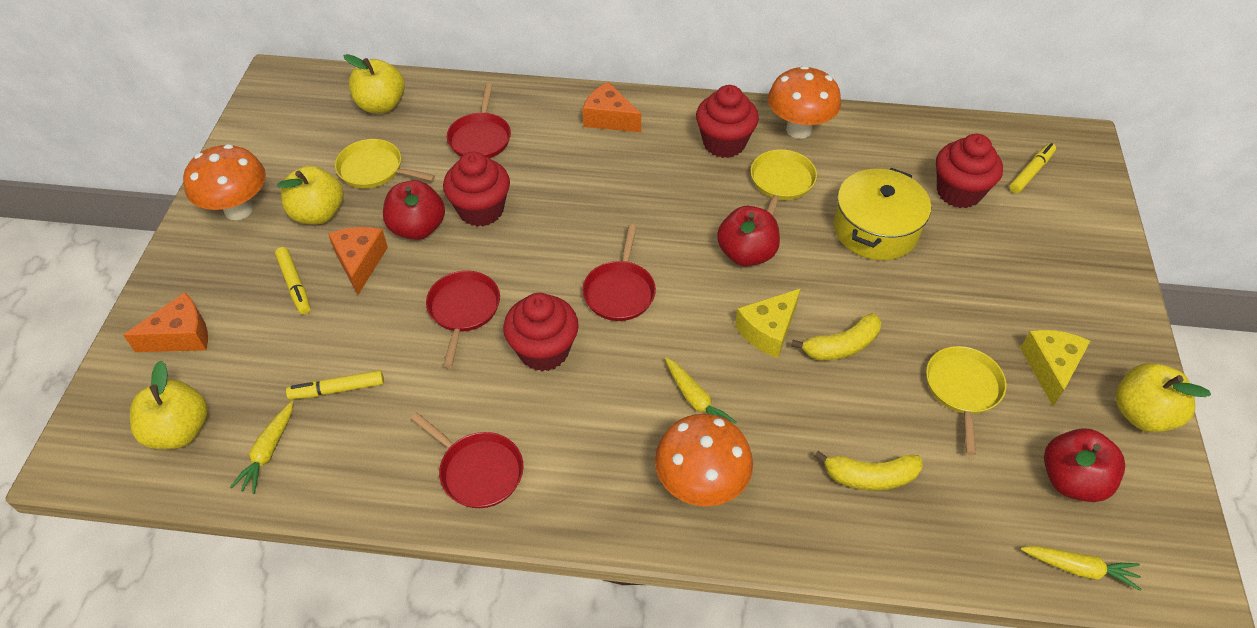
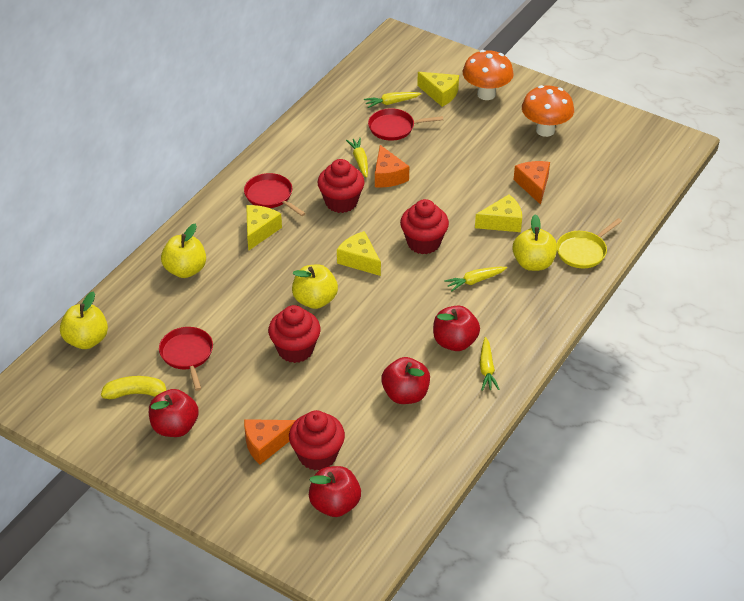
orange mushroom: [183,144,266,220] [655,414,753,506] [768,66,841,139] = 3 -> [463,50,514,100] [522,85,574,137] = 2
red apple: [383,180,445,240] [717,206,780,266] [1044,428,1125,502] = 3 -> [149,389,199,437] [309,466,361,517] [381,357,430,404] [433,306,480,351] = 4
red pan: [411,412,524,508] [426,271,500,367] [447,83,511,158] [582,224,656,321] = 4 -> [159,327,213,391] [244,173,306,216] [368,108,443,141] = 3
yellow banana: [791,313,881,360] [814,451,923,491] = 2 -> [101,376,167,399] = 1
yellow carrot: [230,401,293,494] [665,357,736,423] [1021,546,1141,591] = 3 -> [346,138,368,178] [364,92,421,108] [444,267,507,292] [480,337,500,391] = 4
yellow cheese: [735,288,801,358] [1020,330,1090,406] = 2 -> [246,205,282,251] [337,231,381,276] [417,72,459,107] [475,194,522,232] = 4
yellow marker: [275,247,311,314] [286,370,384,400] [1009,143,1056,193] = 3 -> none = 0
yellow pan: [335,139,435,188] [751,149,817,216] [926,346,1006,455] = 3 -> [557,218,622,268] = 1
yellow pot: [833,168,931,260] = 1 -> none = 0

